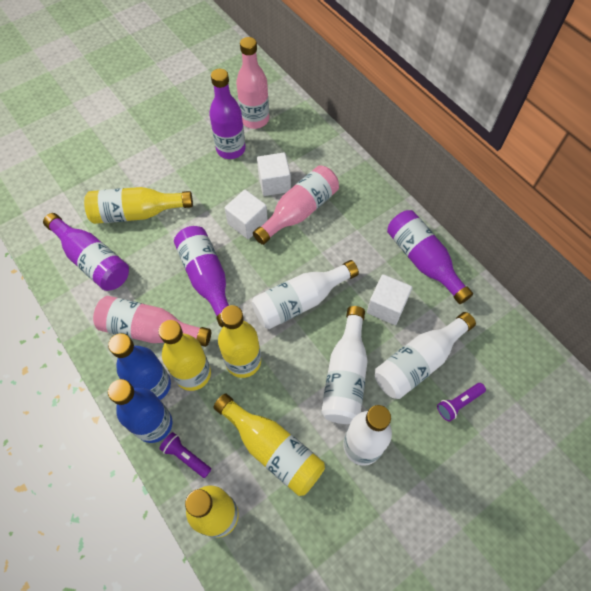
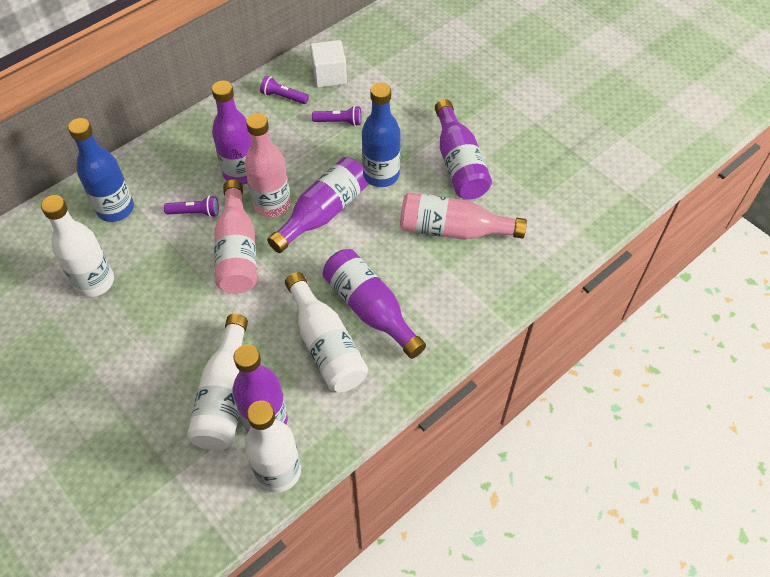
purple bottle: [43,213,129,291] [174,226,229,327] [209,69,245,159] [387,210,473,304] = 4 -> [212,81,251,185] [232,344,288,432] [267,157,368,253] [323,249,426,359] [435,99,492,199] = 5
purple flashlight: [159,432,211,478] [437,383,486,421] = 2 -> [164,196,219,217] [260,76,309,104] [312,106,361,126] = 3
white cube: [225,190,268,239] [257,152,291,196] [367,274,412,325] = 3 -> [310,40,347,88] = 1
yellow bottle: [84,187,193,224] [158,320,211,391] [185,486,239,538] [213,393,325,496] [218,305,261,378] = 5 -> none = 0

